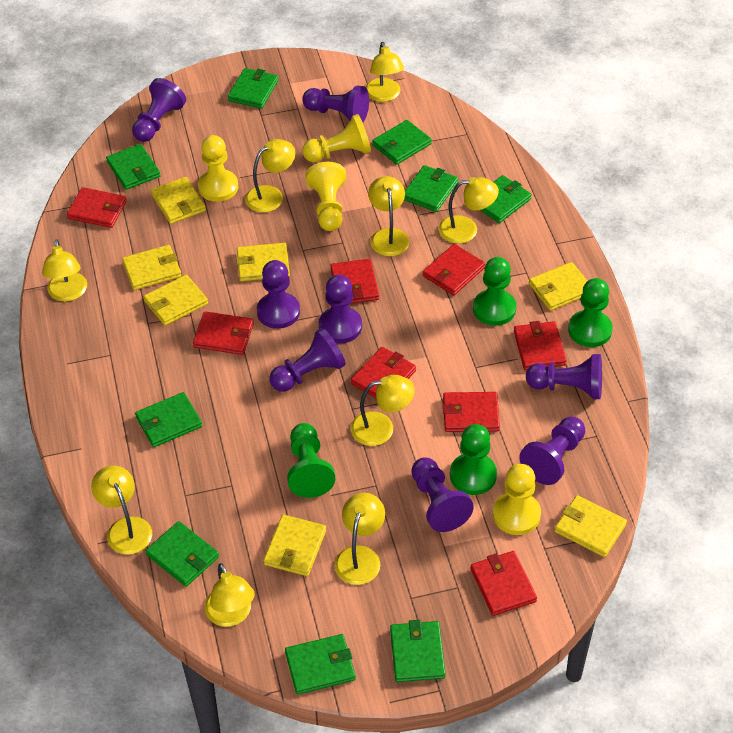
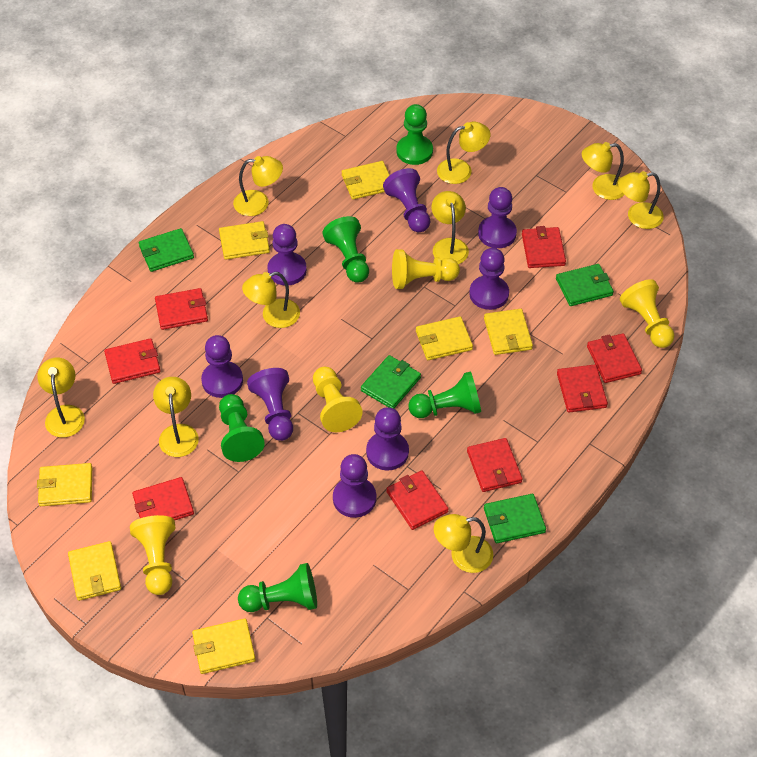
green pawn: [287,423,335,498] [450,424,497,495] [473,257,516,326] [568,278,613,347] = 4 -> [219,394,265,462] [238,563,317,612] [322,216,369,283] [396,104,433,165] [408,371,481,418] = 5
green wallet: [106,144,161,190] [135,392,202,447] [146,521,219,587] [228,68,278,109] [285,634,356,695] [372,120,432,165] [390,620,446,682] [404,165,458,212] [480,175,532,223] = 9 -> [139,228,194,272] [361,355,421,409] [484,494,546,543] [556,264,614,306] = 4

